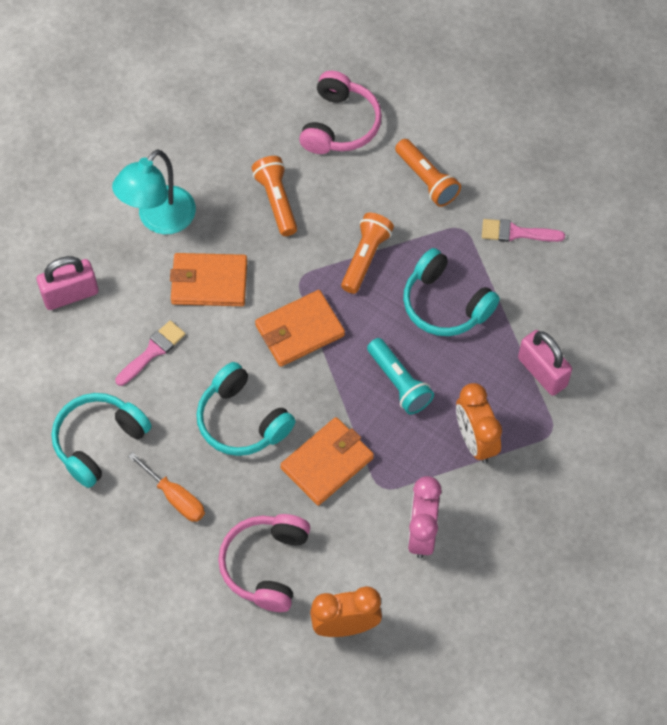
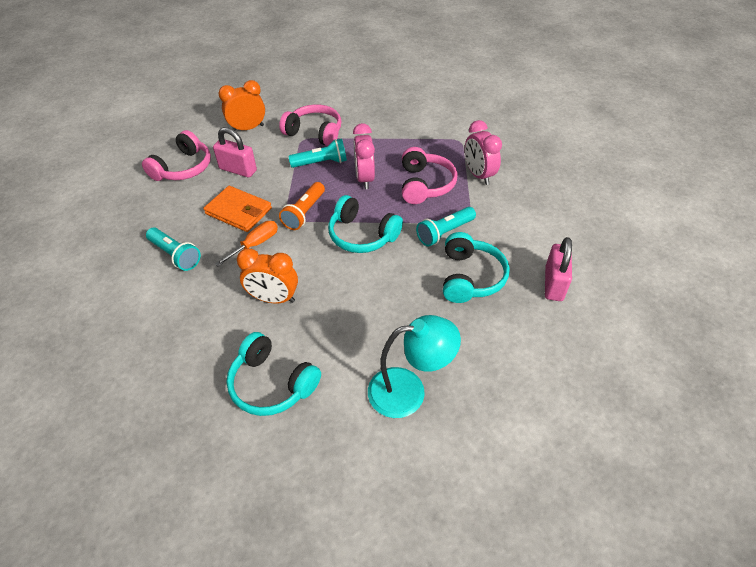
orange flashlight: [252,156,297,236] [341,213,394,294] [395,139,461,207] = 3 -> [279,182,325,230] = 1
orange wallet: [170,253,247,306] [255,290,345,367] [280,417,374,506] = 3 -> [203,186,272,232] = 1
pink brush: [115,320,186,386] [482,219,565,242] = 2 -> none = 0
pink clock: [408,476,442,559] = 1 -> [353,123,375,189] [465,120,502,185] = 2
pink headphones: [218,514,310,612] [299,71,382,154] = 2 -> [142,130,211,181] [279,105,341,146] [402,147,458,204] = 3
turquoise flashlight: [367,338,434,414] = 1 -> [146,227,201,271] [288,138,347,168] [416,207,476,247] = 3

